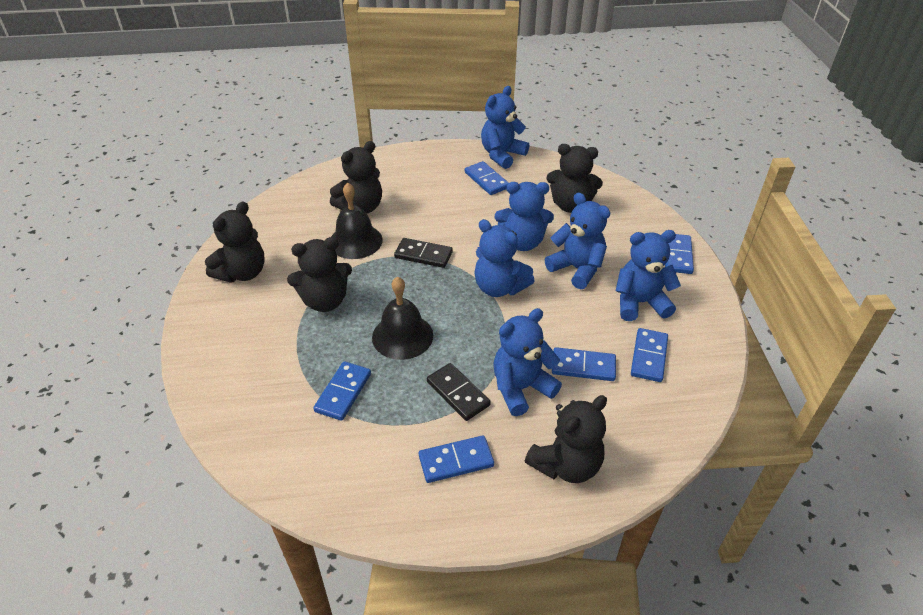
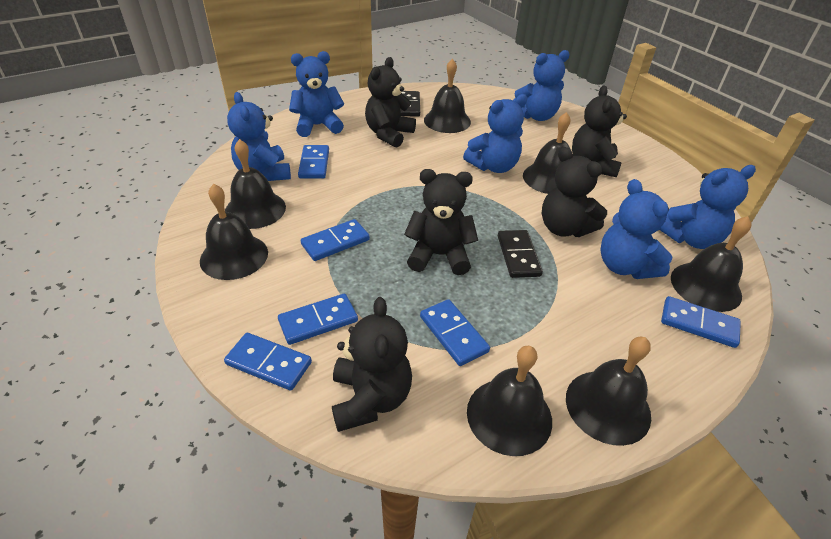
black bell: [331,183,383,259] [372,277,433,360] = 2 -> [200,184,268,280] [225,139,286,229] [424,59,471,133] [467,346,552,456] [523,112,571,194] [566,337,651,446] [671,216,752,312] = 7

